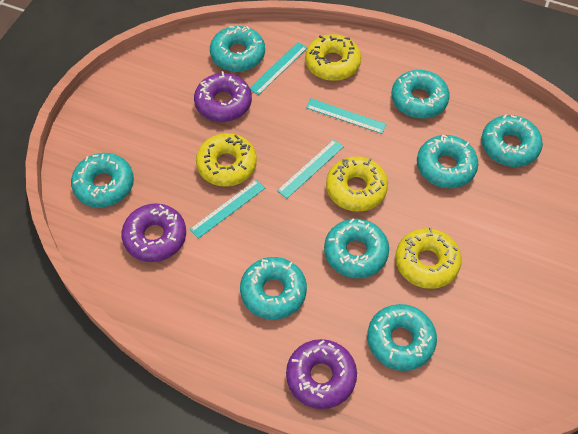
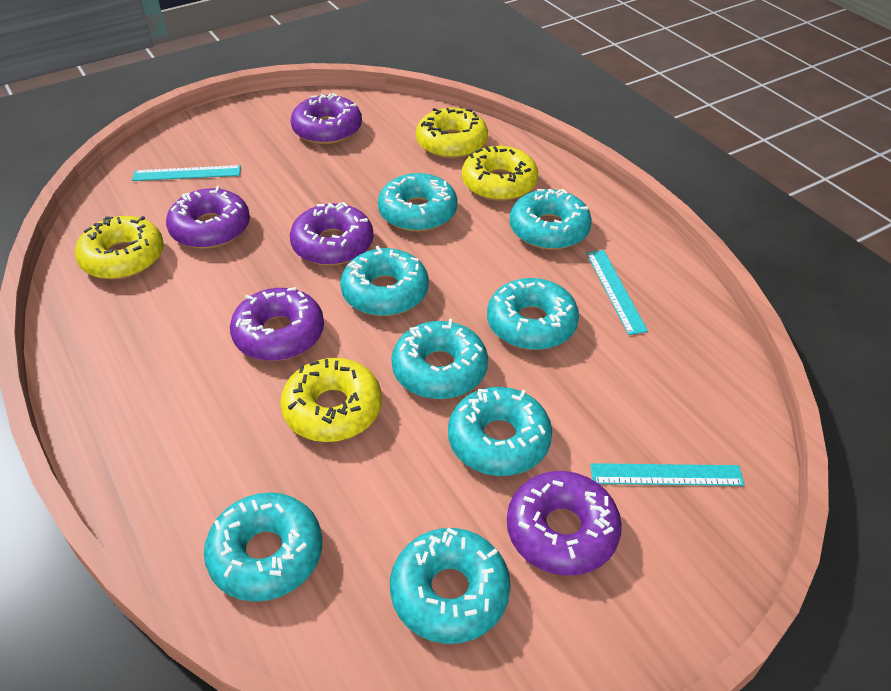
purple donut: [122,203,186,262] [194,71,252,122] [286,339,357,409] = 3 -> [166,186,250,249] [230,287,324,361] [290,202,374,266] [291,93,362,144] [507,471,622,576] = 5
turquoise ruler: [189,179,265,239] [250,42,307,95] [277,140,344,199] [306,98,386,134] = 4 -> [132,165,241,181] [586,250,648,335] [590,463,745,486] = 3

